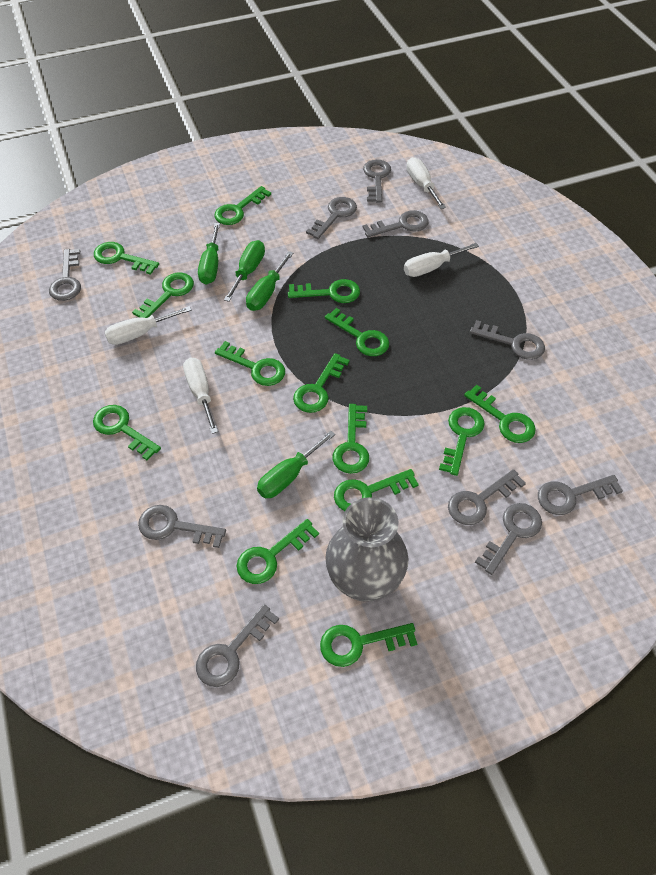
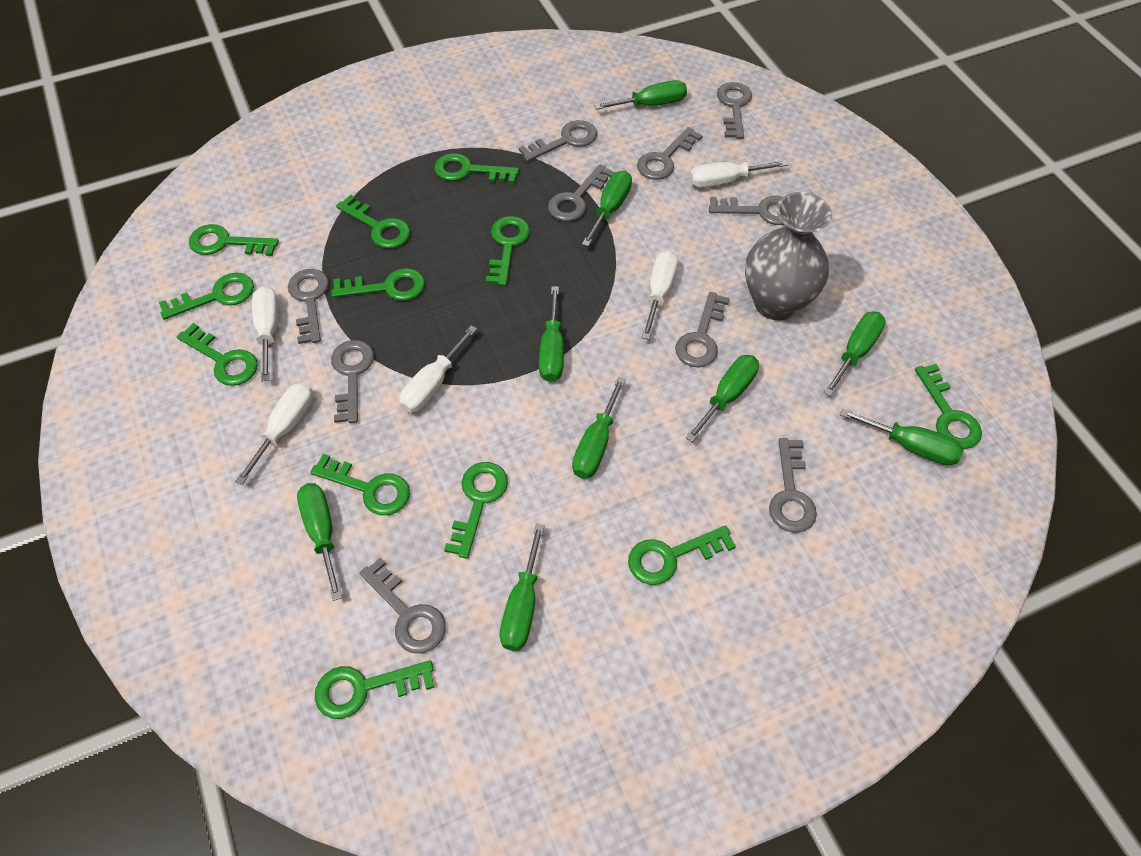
green key: [93,405,161,460] [94,242,159,275] [132,272,194,318] [214,186,271,225] [215,341,285,386] [237,519,319,584] [288,279,360,303] [293,353,350,413] [320,623,417,667] [325,308,389,356] [332,404,369,474] [334,469,419,511] [439,407,485,476] [464,385,536,443] = 14 -> [159,273,254,320] [177,323,258,386] [189,224,279,256] [310,454,410,515] [315,660,434,719] [332,268,425,301] [336,195,410,249] [435,153,519,184] [444,462,508,559] [486,216,530,286] [628,525,736,585] [915,364,982,449] = 12
green screwdriver: [198,223,220,285] [224,240,265,302] [246,251,293,311] [257,430,335,498] = 4 -> [297,483,342,601] [499,523,545,651] [539,286,564,382] [572,377,626,479] [582,171,632,246] [594,80,687,110] [686,355,759,442] [824,311,886,396] [840,408,963,465] = 9
white screwdriver: [104,306,192,345] [183,358,218,434] [404,243,479,277] [406,157,446,209] = 4 -> [235,383,313,485] [252,286,278,381] [399,325,477,413] [642,250,678,340] [689,160,788,188] = 5

